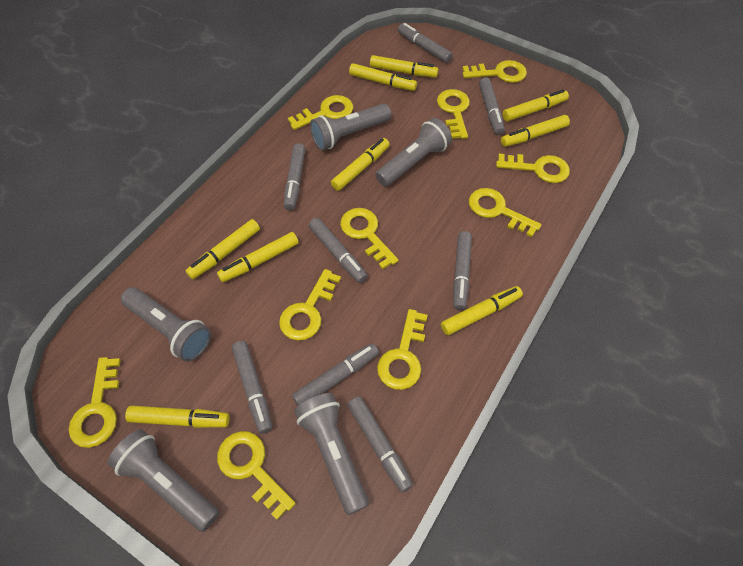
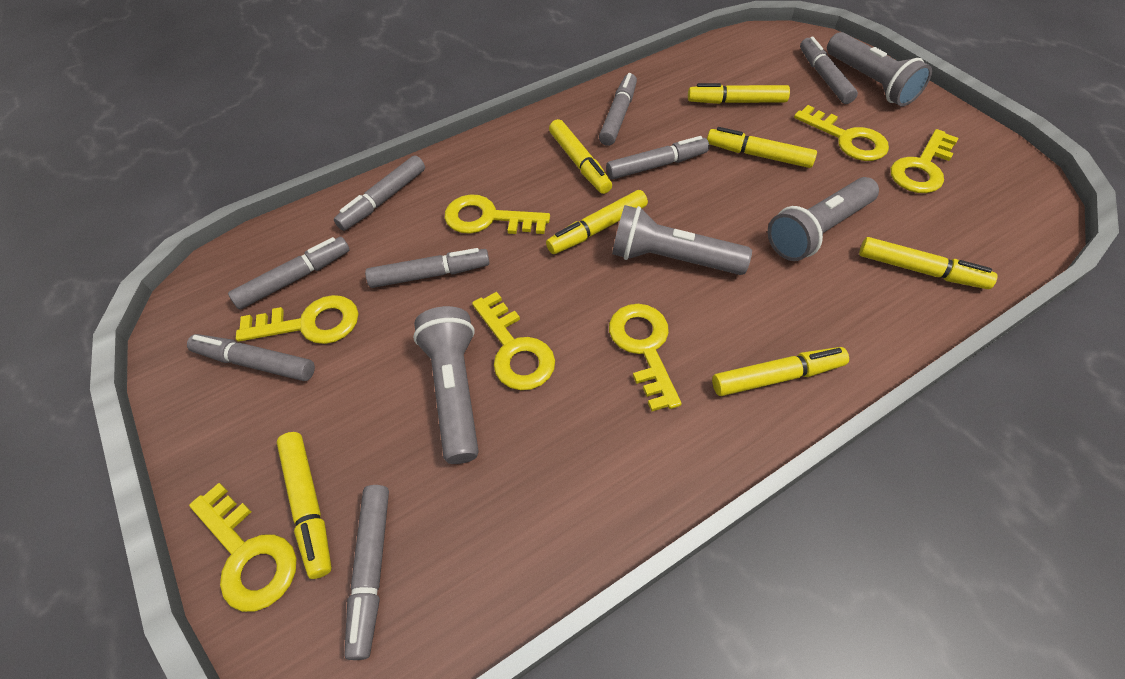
grey flashlight: [108,429,219,532] [121,287,211,362] [294,393,369,515] [310,103,391,151] [375,118,452,186] = 5 -> [413,306,479,464] [612,205,752,275] [768,177,879,261] [827,32,932,106] = 4
yellow key: [69,357,121,448] [217,431,296,520] [279,269,341,340] [288,95,353,130] [340,208,399,269] [377,309,428,390] [437,89,470,139] [462,60,527,83] [469,188,541,237] [496,154,570,183] = 10 -> [189,483,297,612] [236,295,358,344] [445,194,550,234] [472,292,555,390] [609,304,682,411] [794,105,889,161] [891,129,959,193] = 7
yellow marker: [125,405,230,428] [186,219,260,279] [217,232,299,282] [331,138,390,191] [349,63,417,91] [370,55,438,78] [441,286,523,335] [501,115,570,147] [503,89,569,121] = 9 -> [276,432,332,579] [546,190,648,254] [549,119,612,194] [688,83,790,104] [707,127,817,168] [712,347,849,396] [859,237,998,289] = 7

